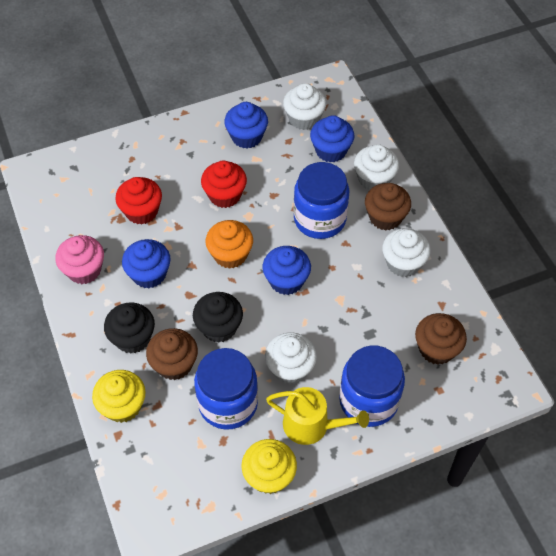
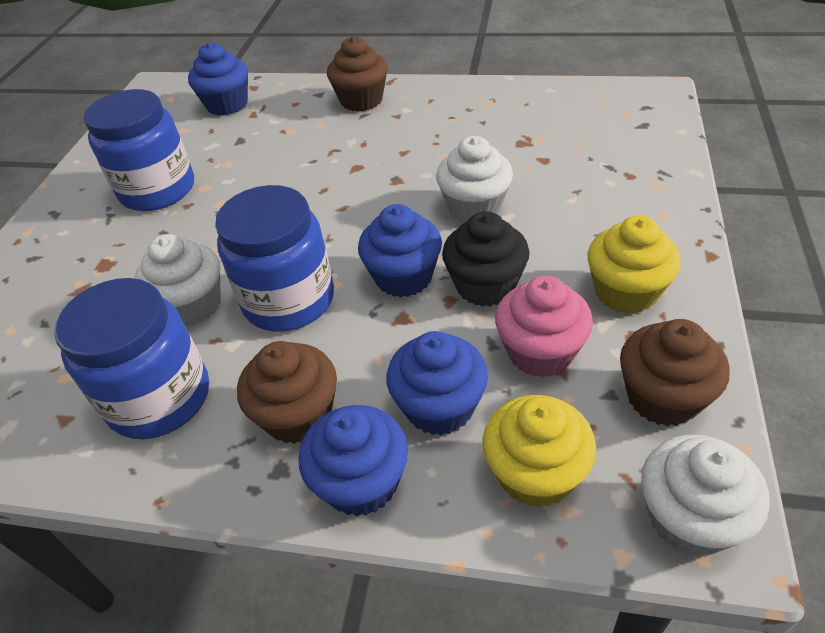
black cupcake: [104,302,155,354] [193,292,243,343] = 2 -> [442,211,529,307] = 1
orange cupcake: [205,220,253,269] = 1 -> none = 0
red cupcake: [115,177,162,225] [201,161,247,208] = 2 -> none = 0
white cupcake: [265,332,317,385] [283,83,326,130] [354,144,399,190] [382,228,431,277] = 4 -> [134,234,221,326] [436,136,513,223] [641,435,770,556] = 3
yellow watering can: [266,387,369,445] = 1 -> none = 0

